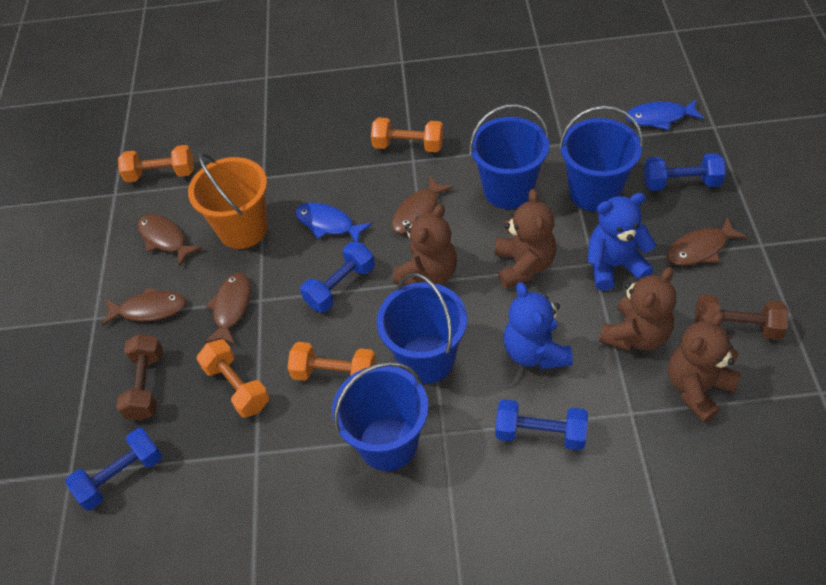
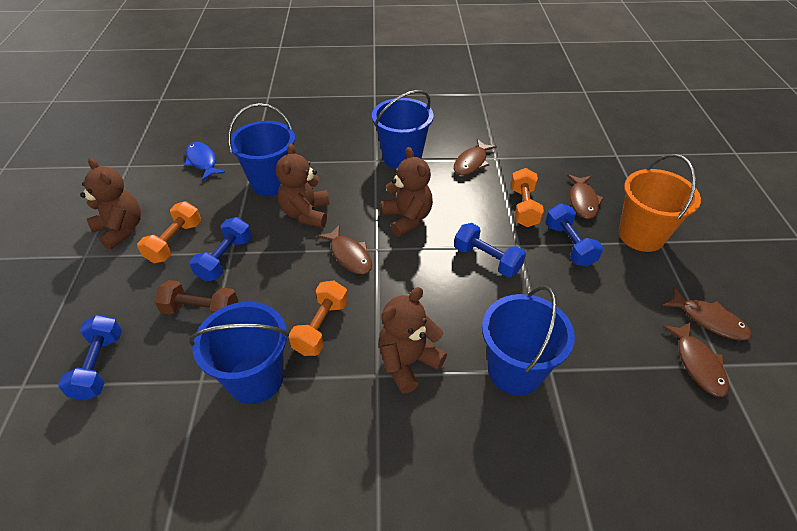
blue fish: [295,203,372,242] [625,99,704,130] = 2 -> [184,142,225,181] = 1
blue teddy bear: [504,282,573,369] [587,193,656,291] = 2 -> none = 0
brown dumbbell: [117,334,163,421] [694,294,789,340] = 2 -> [154,280,238,315] = 1
orange dumbbell: [118,145,194,182] [196,340,270,418] [287,342,376,381] [371,118,443,152] = 4 -> [137,201,201,263] [289,280,348,356] [511,168,544,227] = 3

